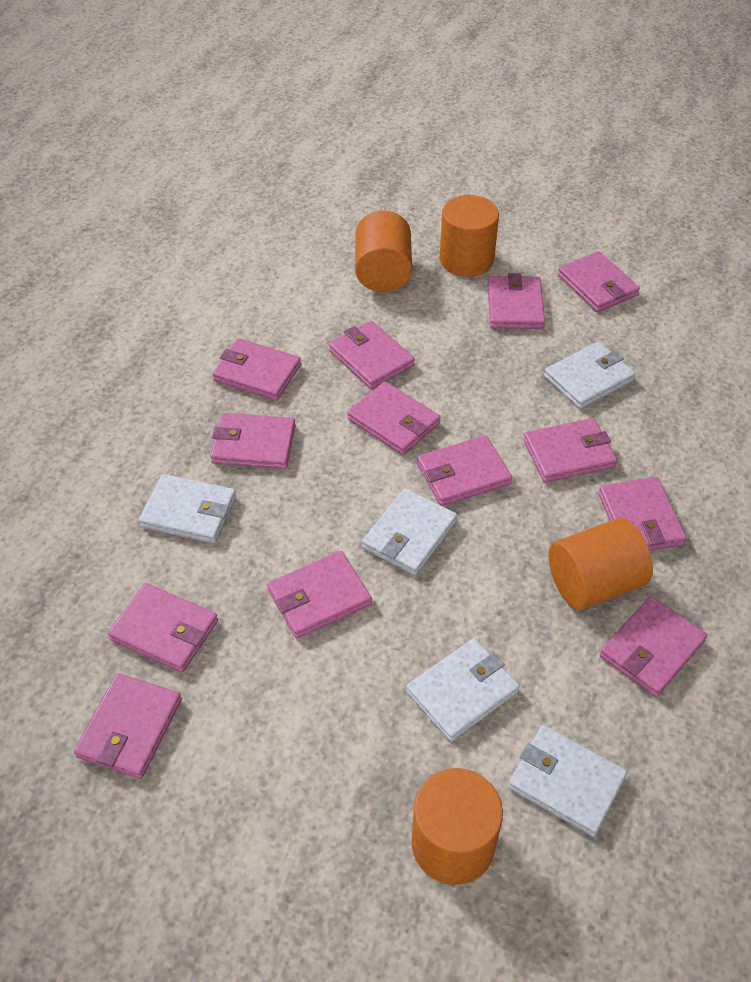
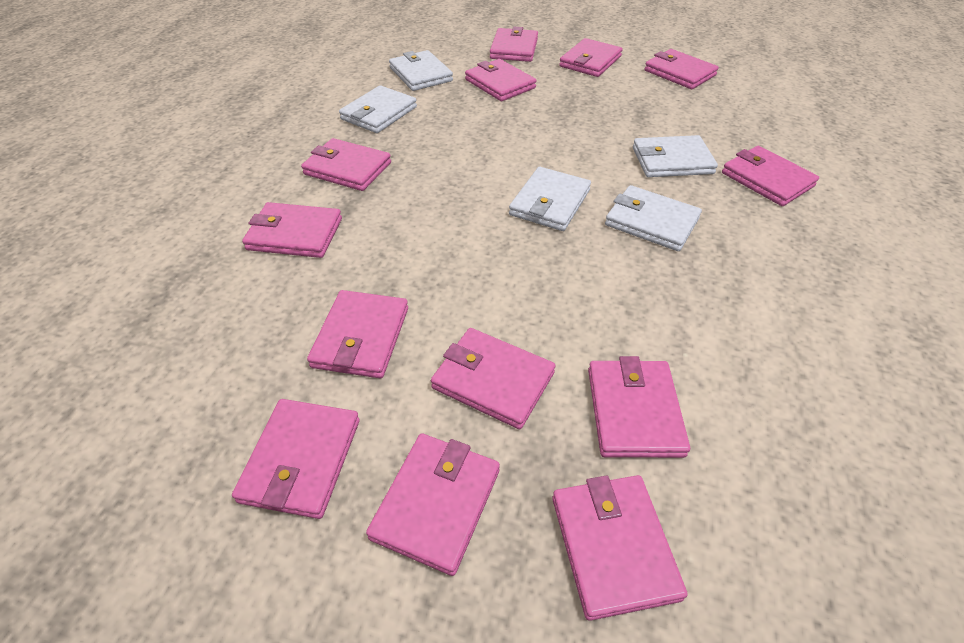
orange cylinder: [355,211,412,292] [411,768,503,885] [440,195,499,277] [549,518,653,610] = 4 -> none = 0

